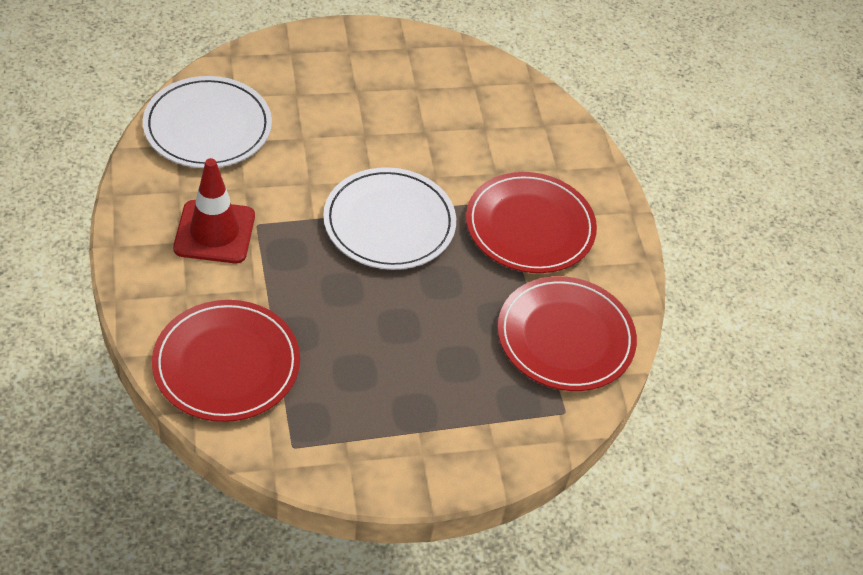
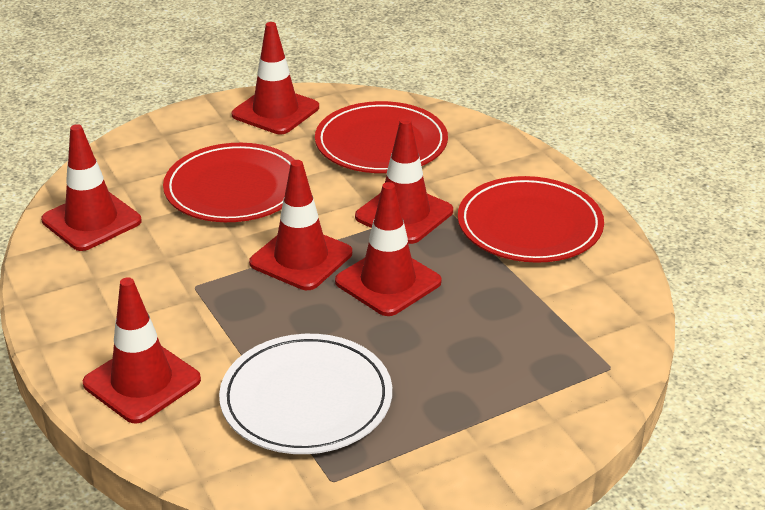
red traffic cone: [173,158,255,263] = 1 -> [41,124,142,251] [83,277,201,424] [232,22,319,134] [249,160,352,290] [335,182,442,316] [355,118,453,244] = 6
white plate: [143,76,272,168] [323,167,456,270] = 2 -> [219,334,392,454] = 1

